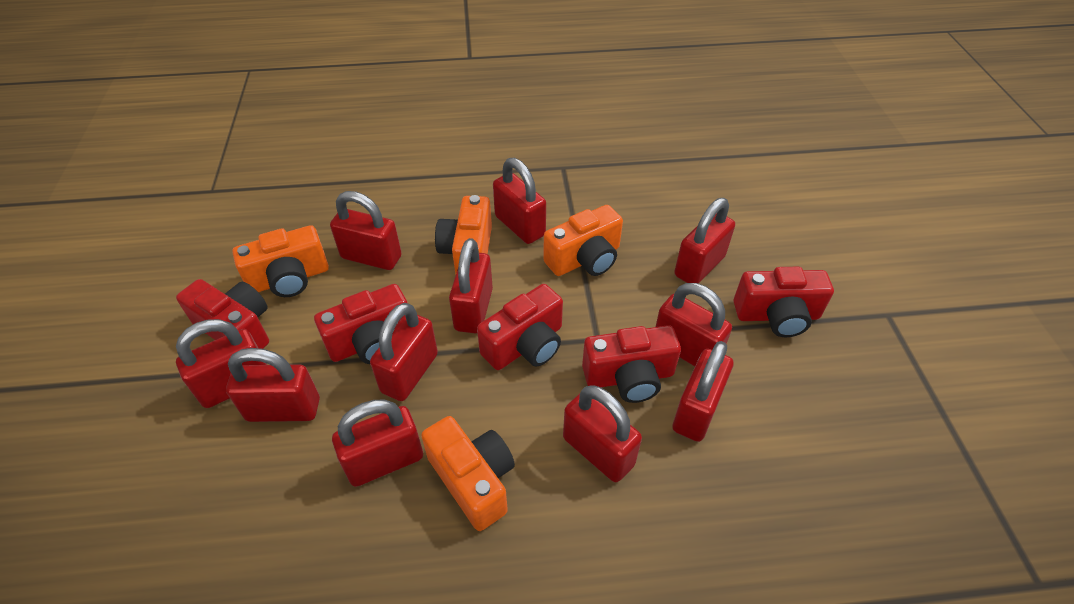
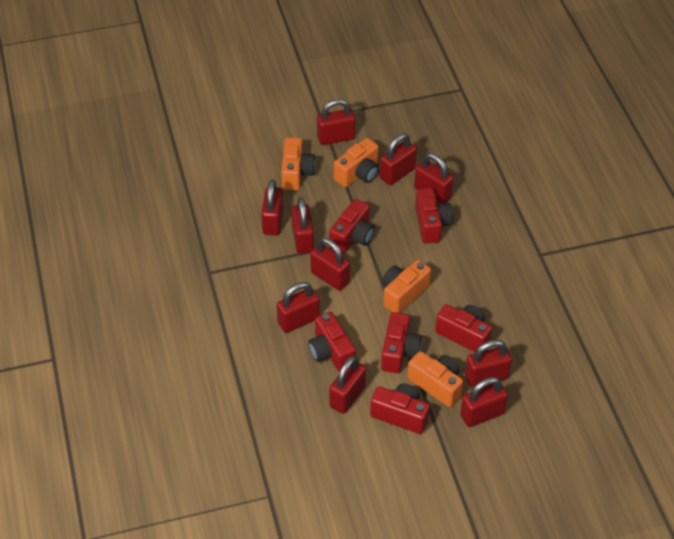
red camera: [176,279,269,349] [314,284,408,364] [477,284,563,370] [582,325,681,403] [734,267,834,337] = 5 -> [308,312,356,372] [329,199,375,254] [370,383,430,434] [381,312,422,373] [415,188,453,243] [435,304,492,352] = 6
red padlock: [176,319,267,408] [226,348,320,422] [330,191,402,270] [332,400,423,487] [370,303,438,401] [449,238,493,334] [493,158,546,244] [563,385,642,482] [656,283,732,366] [672,341,734,442] [674,198,735,284] = 11 -> [261,180,284,236] [277,282,320,333] [291,197,314,254] [310,238,350,291] [317,99,355,145] [329,356,366,414] [380,133,417,185] [414,153,454,204] [460,377,508,427] [465,340,512,387] = 10

